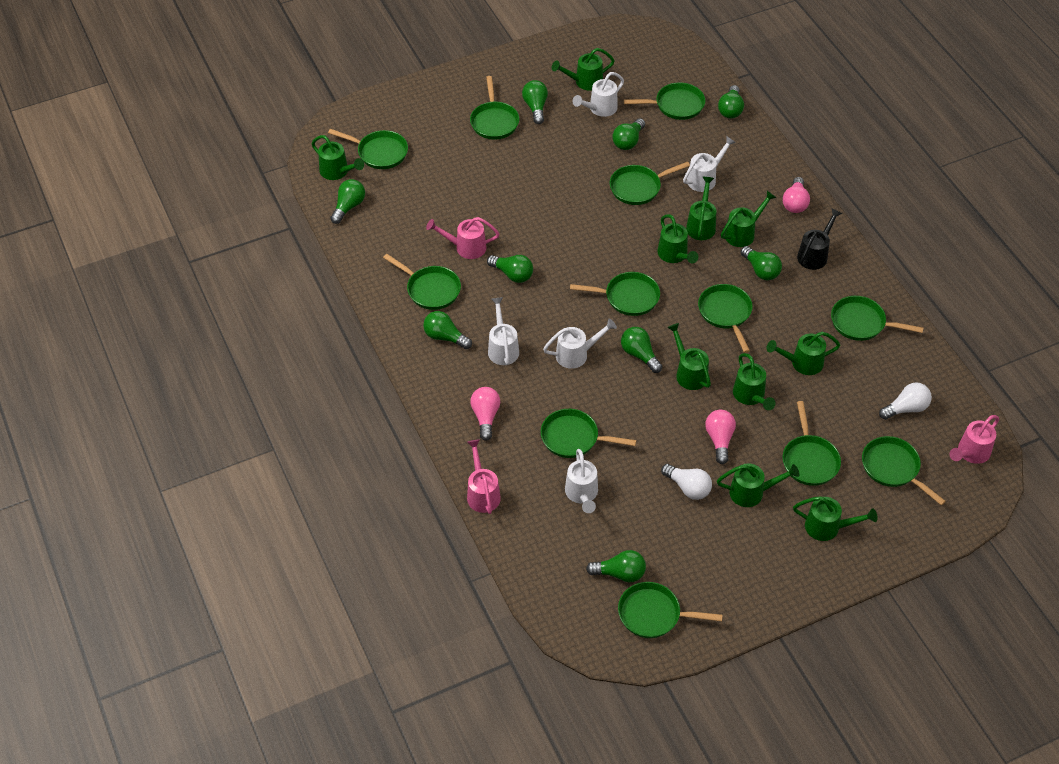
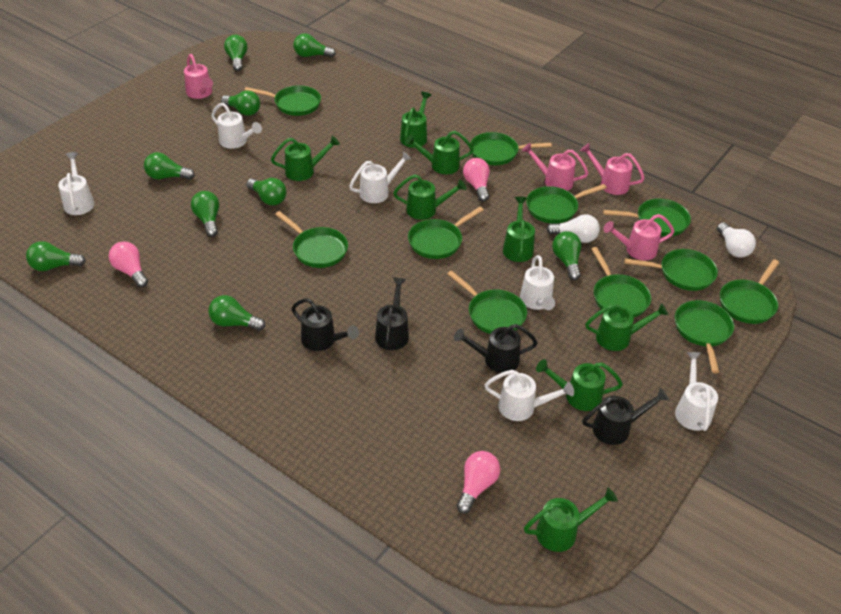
black watering can: [797,208,843,270] = 1 -> [291,299,359,351] [375,277,409,350] [454,324,538,373] [582,388,669,445] = 4
green pan: [328,129,408,169] [383,254,461,310] [470,76,519,140] [541,409,636,458] [570,272,660,316] [610,162,690,205] [618,582,723,638] [624,82,706,120] [698,284,753,353] [783,401,841,486] [831,296,923,341] [862,436,946,505] = 12 -> [245,85,321,116] [275,211,348,268] [408,207,484,259] [447,270,527,334] [470,132,552,165] [526,184,607,224] [591,247,651,317] [603,198,691,236] [624,249,718,291] [675,300,734,373] [720,259,779,324] = 11
green watering can: [312,135,364,180] [552,48,615,90] [657,214,698,264] [667,323,711,390] [686,177,716,240] [717,463,799,507] [721,191,776,247] [733,353,776,410] [766,332,840,375] [793,496,878,541] = 10 -> [271,136,340,181] [393,174,466,220] [400,92,431,148] [405,131,474,174] [503,197,535,262] [524,488,618,552] [536,359,623,411] [585,303,668,351] = 8
pink watering can: [426,217,500,259] [467,439,501,514] [950,415,999,464] = 3 -> [184,54,213,99] [522,143,588,191] [580,143,645,195] [603,214,675,260] = 4
white watering can: [488,297,519,365] [543,318,617,369] [565,449,598,513] [573,72,624,117] [683,136,736,192] = 5 -> [58,152,95,215] [211,103,262,149] [349,151,412,203] [484,370,574,421] [520,255,555,310] [675,352,718,431] = 6

